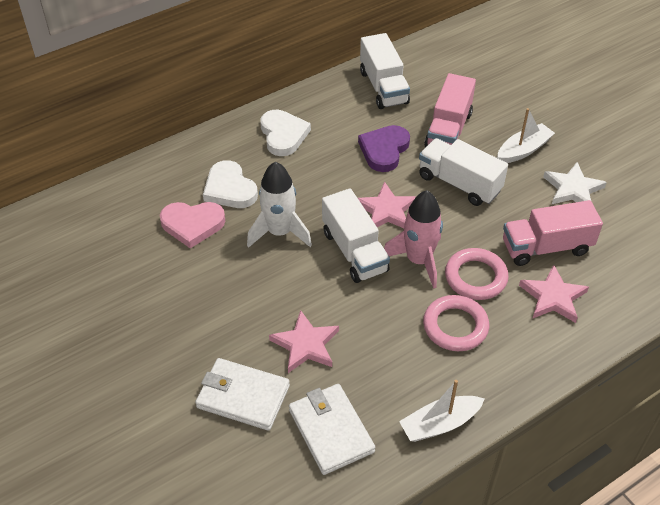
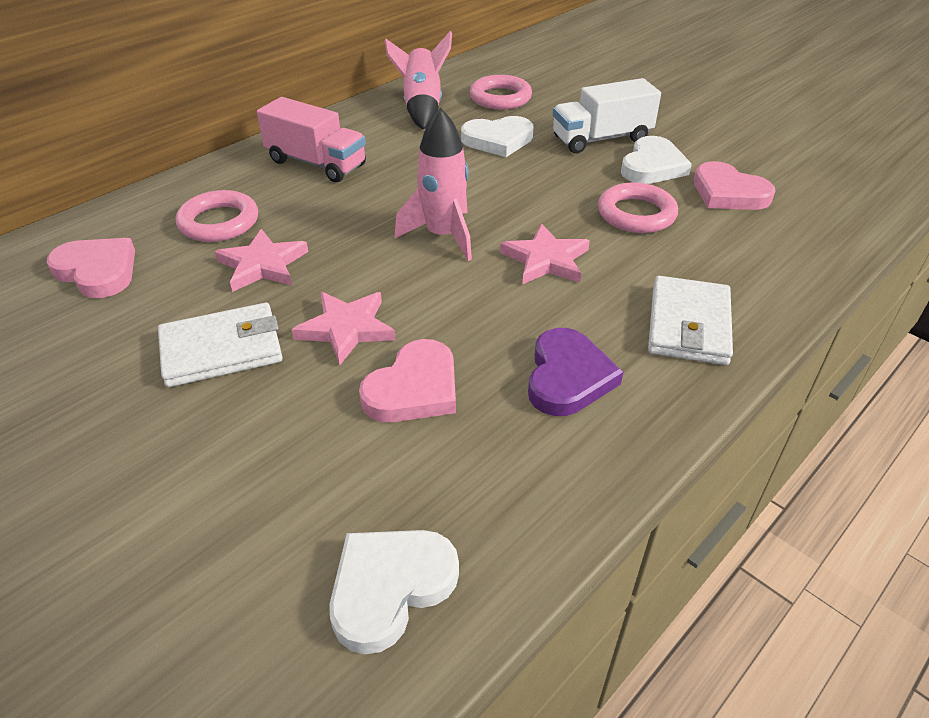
pink heart: [160,202,225,248] = 1 -> [47,238,135,298] [359,339,456,422] [694,161,775,210] = 3
pink ring: [423,295,489,351] [445,248,509,300] = 2 -> [176,190,258,242] [470,75,532,110] [598,182,678,233] = 3
pink rocket: [384,190,443,289] = 1 -> [384,31,452,130] [394,108,472,261] = 2
pink truck: [424,73,476,147] [503,200,603,266] = 2 -> [257,97,366,182] = 1
white boat: [399,380,485,442] [497,108,555,163] = 2 -> none = 0
white heart: [203,160,258,208] [260,110,311,156] = 2 -> [329,530,459,654] [461,116,534,157] [621,136,692,184] = 3
white rocket: [247,162,312,248] = 1 -> none = 0
white star: [543,162,607,204] = 1 -> none = 0
white truck: [322,188,390,283] [360,33,410,109] [419,138,508,206] = 3 -> [553,78,661,153] = 1

